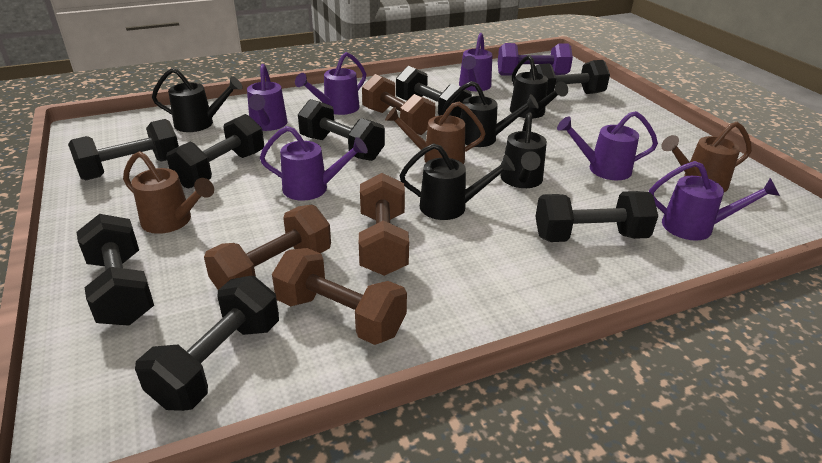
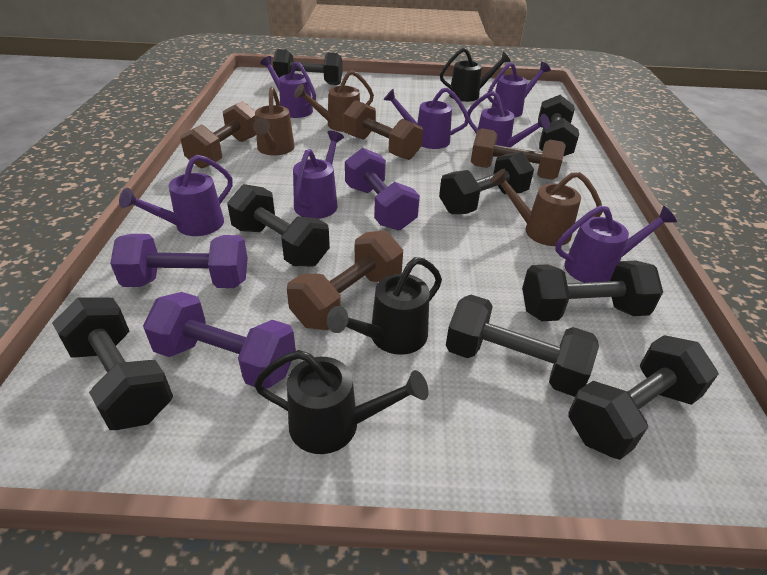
black watering can: [152,68,243,132] [400,143,515,220] [443,81,539,147] [500,112,547,188] [510,55,568,118] = 5 -> [254,350,428,454] [327,257,442,355] [440,48,511,102] = 3
purple dumbbell: [498,43,573,76] = 1 -> [110,234,248,288] [143,292,296,389] [345,148,420,231] = 3
purple watering can: [247,64,287,131] [260,126,368,201] [295,52,366,115] [459,33,493,91] [557,111,658,180] [649,161,780,241] = 6 -> [119,154,233,236] [260,56,316,118] [293,131,344,219] [383,88,469,149] [467,91,550,157] [487,62,551,118] [555,205,677,283] = 7

